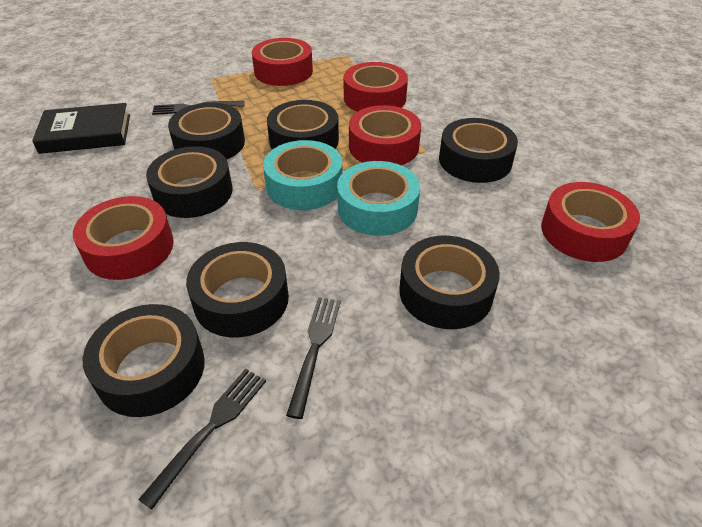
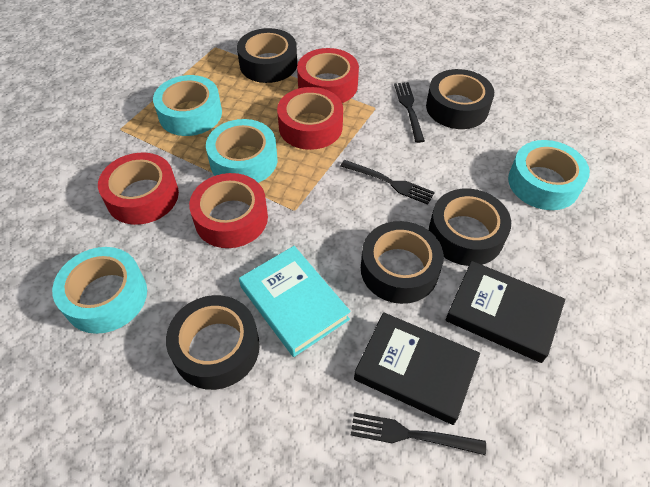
black book: [32,103,130,154] = 1 -> [354,312,480,425] [445,261,565,363] = 2
black tape: [83,304,205,417] [146,146,233,218] [168,102,245,159] [186,242,289,337] [267,100,339,150] [399,236,500,329] [439,118,518,183] = 7 -> [166,295,260,390] [237,28,297,83] [361,221,444,304] [426,69,494,129] [429,189,511,266] = 5
red tape: [73,196,174,280] [252,38,313,86] [344,62,408,112] [349,105,421,165] [541,182,640,262] = 5 -> [98,153,179,225] [189,173,268,248] [277,87,343,150] [297,48,359,103] = 4
turquoise book: none = 0 -> [239,246,351,357] = 1
turquoise tape: [263,140,342,210] [337,161,420,236] = 2 -> [52,247,147,334] [153,75,222,136] [206,119,277,183] [508,140,590,210] = 4

